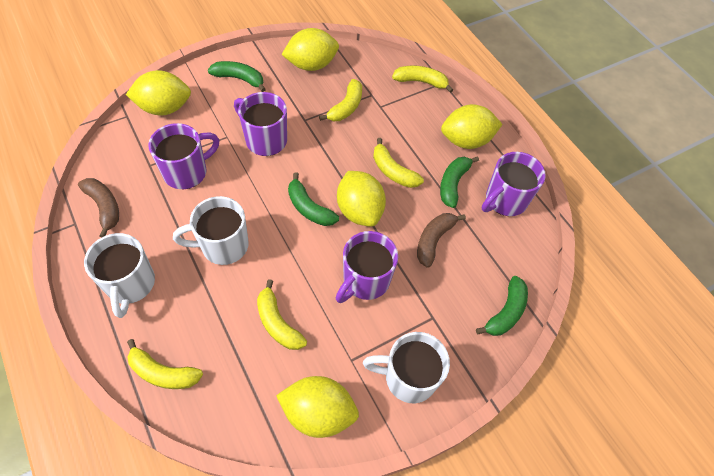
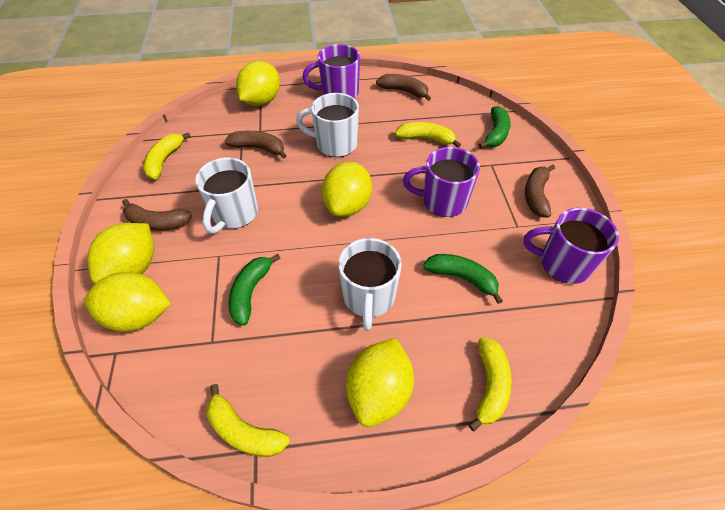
brown banana: [78,178,119,238] [417,213,466,268] = 2 -> [122,199,192,231] [225,131,287,159] [376,74,431,101] [525,165,555,218] = 4
green banana: [208,61,266,92] [288,172,339,226] [440,156,479,208] [476,276,528,336] = 4 -> [228,254,281,326] [423,254,503,304] [479,106,511,148] = 3
purple mug: [148,123,219,189] [234,92,287,156] [336,231,398,303] [482,152,546,216] = 4 -> [303,44,360,99] [403,147,480,217] [523,208,619,284] = 3
yellow banana: [127,339,203,389] [257,279,307,350] [319,79,362,121] [373,138,424,188] [392,66,453,93] = 5 -> [143,132,191,179] [206,384,290,457] [395,122,461,148] [469,337,512,431] = 4

